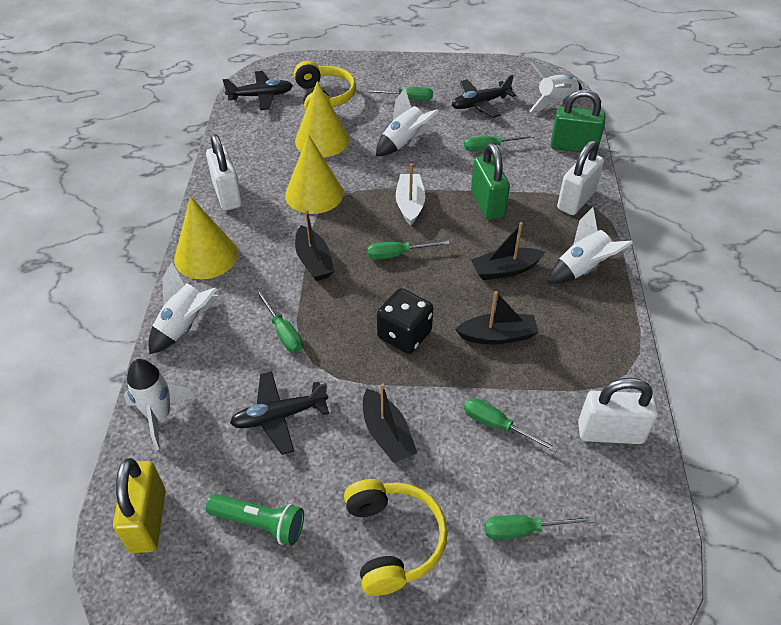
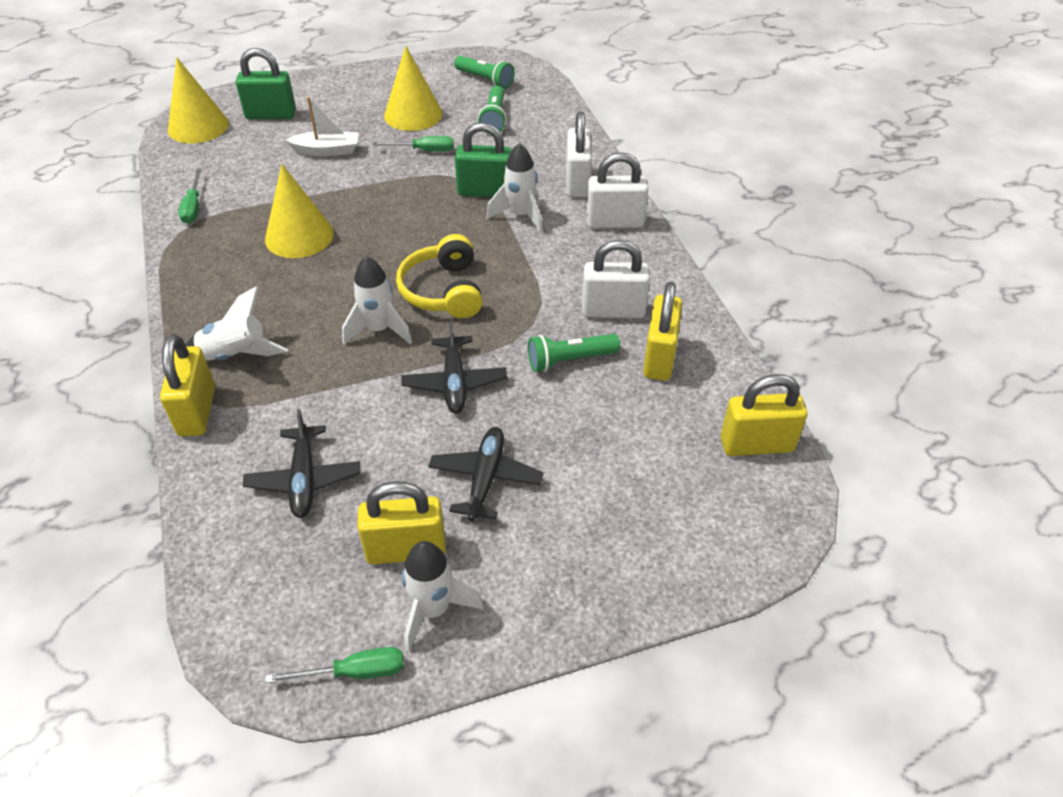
black boat: [295,210,334,281] [363,383,417,463] [455,291,539,345] [471,222,545,280] = 4 -> none = 0
black dice: [377,288,433,354] = 1 -> none = 0
green flashlight: [206,494,304,546] = 1 -> [454,56,514,89] [478,86,507,133] [528,334,620,372] = 3
green screwdriver: [255,290,303,353] [366,87,433,101] [367,241,450,260] [464,134,534,151] [464,398,558,452] [484,515,595,540] = 6 -> [178,168,202,224] [265,647,404,683] [373,136,454,152] = 3
white rocket: [124,359,195,450] [148,261,218,354] [376,88,439,156] [529,62,582,112] [549,207,633,284] = 5 -> [185,286,288,361] [342,256,412,345] [402,541,484,652] [486,143,543,233] = 4
yellow headphones: [294,61,356,110] [344,479,448,596] = 2 -> [396,234,483,318] = 1
yellow padlock: [113,458,166,553] = 1 -> [160,334,215,436] [357,481,446,564] [643,282,682,381] [721,374,807,456] = 4

